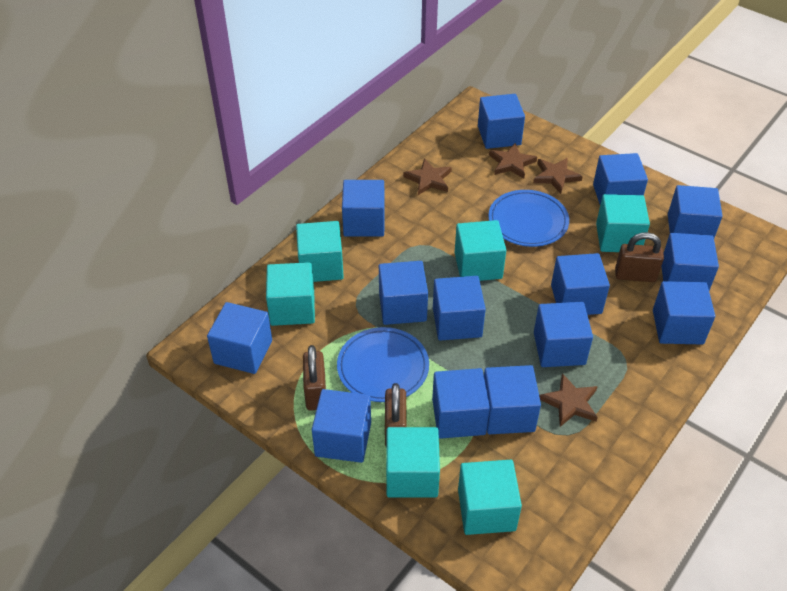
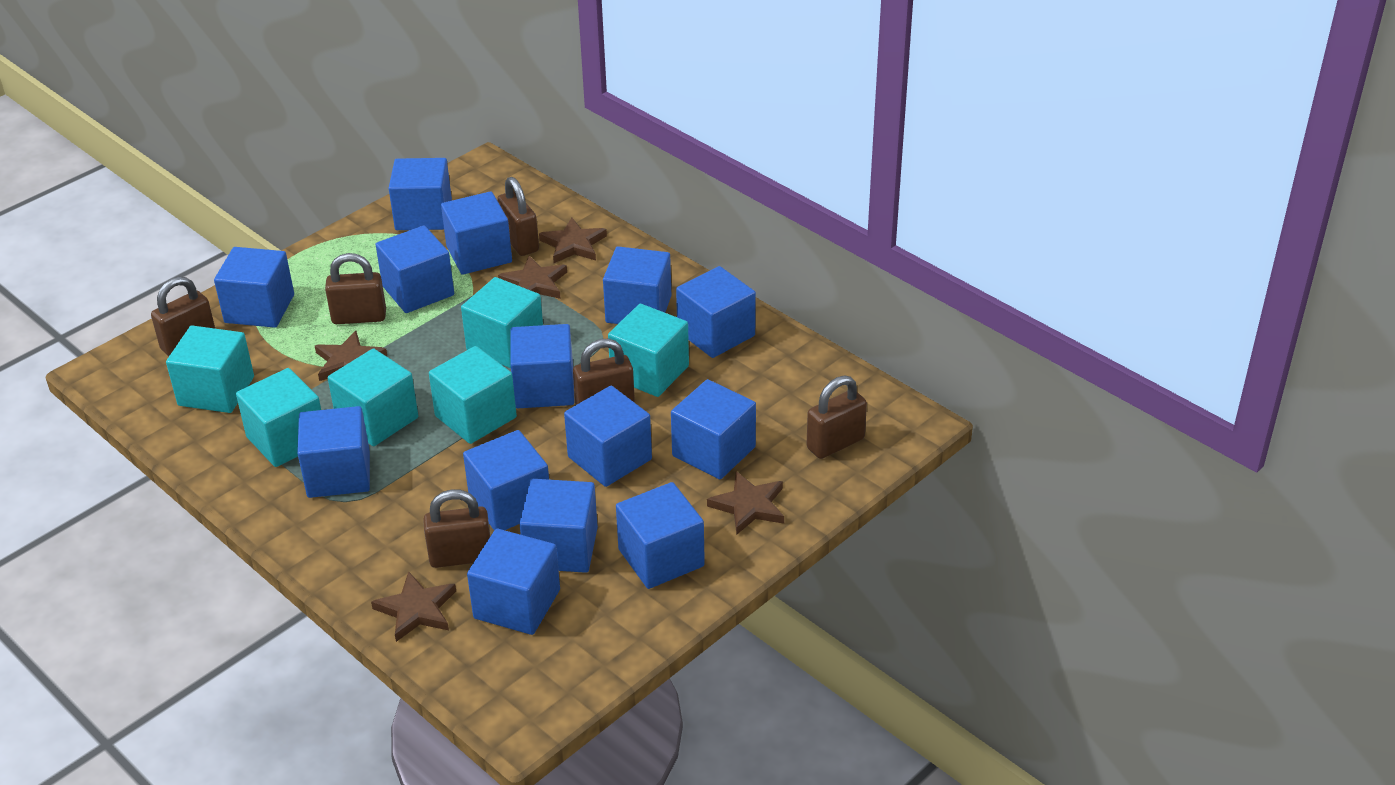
blue plate: [337,327,429,402] [488,190,569,247] = 2 -> none = 0
brown padlock: [303,345,326,411] [385,383,407,446] [615,232,664,282] = 3 -> [151,277,215,356] [325,253,386,324] [423,489,490,568] [497,177,539,256] [573,339,635,405] [806,376,867,459] = 6
brown star: [404,158,452,195] [489,143,537,179] [533,158,583,194] [539,373,598,427] = 4 -> [315,331,387,381] [371,571,456,642] [498,256,567,299] [539,218,607,263] [707,471,784,534] = 5

